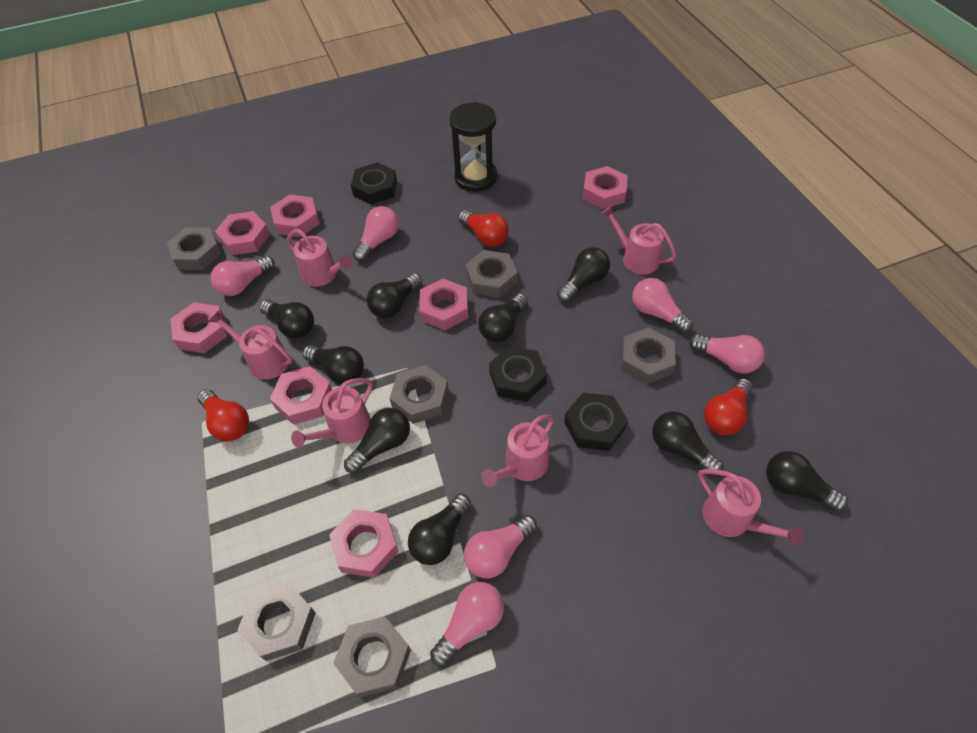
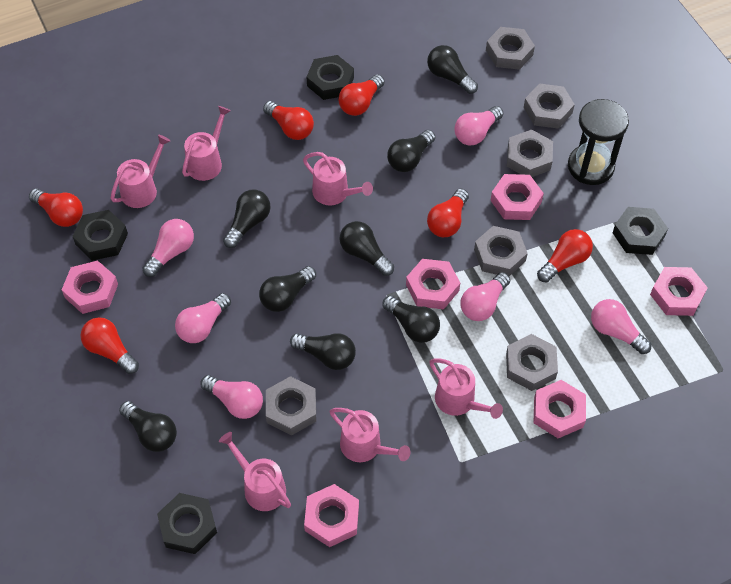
black light bulb: [259,299,314,338] [302,345,364,384] [344,408,410,473] [366,273,422,318] [408,494,471,565] [478,293,528,342] [557,247,610,302] [652,411,723,476] [766,451,848,512] = 9 -> [119,401,177,452] [223,189,270,248] [259,266,316,312] [290,333,356,370] [339,221,394,276] [382,296,440,343] [387,130,435,172] [427,45,478,94] = 8
black nut: [351,162,397,205] [489,346,547,402] [564,393,628,451] = 3 -> [73,210,128,261] [157,493,217,554] [307,55,354,100] [613,207,668,255] = 4
pink nut: [170,302,227,353] [215,211,270,255] [270,194,320,237] [270,366,332,425] [329,509,399,578] [419,279,468,330] [583,166,628,209] = 7 -> [62,261,118,314] [304,484,359,547] [406,259,460,309] [490,174,544,220] [534,380,586,438] [650,267,708,316] = 6
red light bulb: [198,389,249,441] [458,210,509,247] [704,378,753,435] = 3 -> [29,189,83,227] [80,317,139,374] [263,101,314,140] [339,74,385,116] [427,188,469,237] [537,229,593,283] = 6

